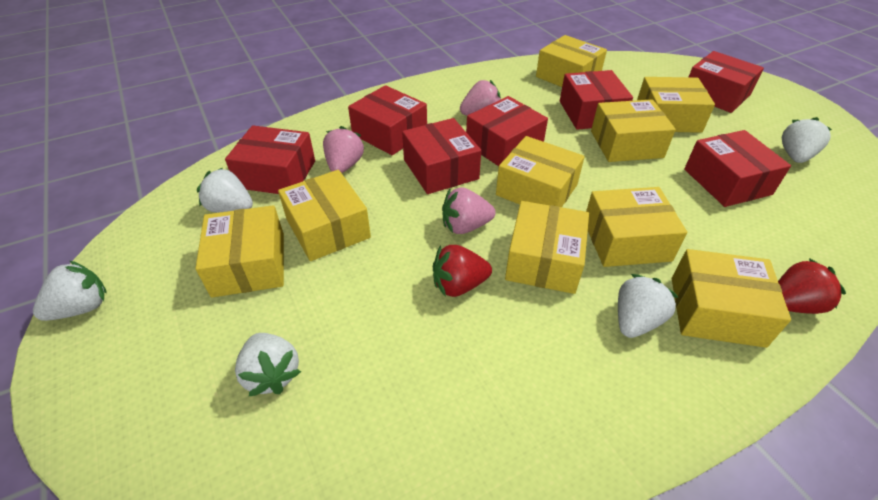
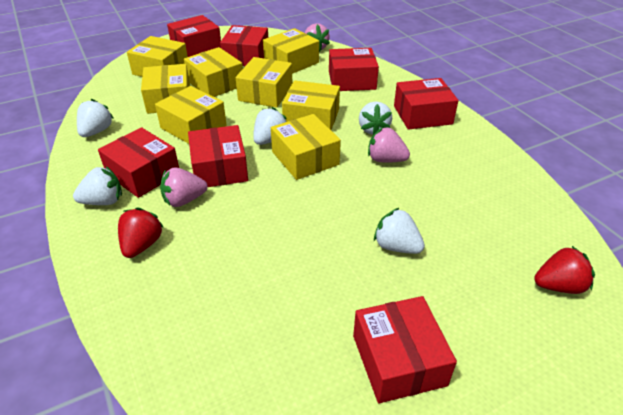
yellow box: [195,205,284,298] [278,170,371,261] [496,136,585,207] [505,201,589,294] [536,35,607,87] [586,187,687,267] [591,99,676,162] [637,77,715,133] [672,249,791,348] = 9 -> [127,36,188,77] [141,64,190,114] [155,86,227,144] [184,47,243,97] [236,57,292,108] [263,28,319,74] [271,114,341,180] [282,80,340,130] = 8

